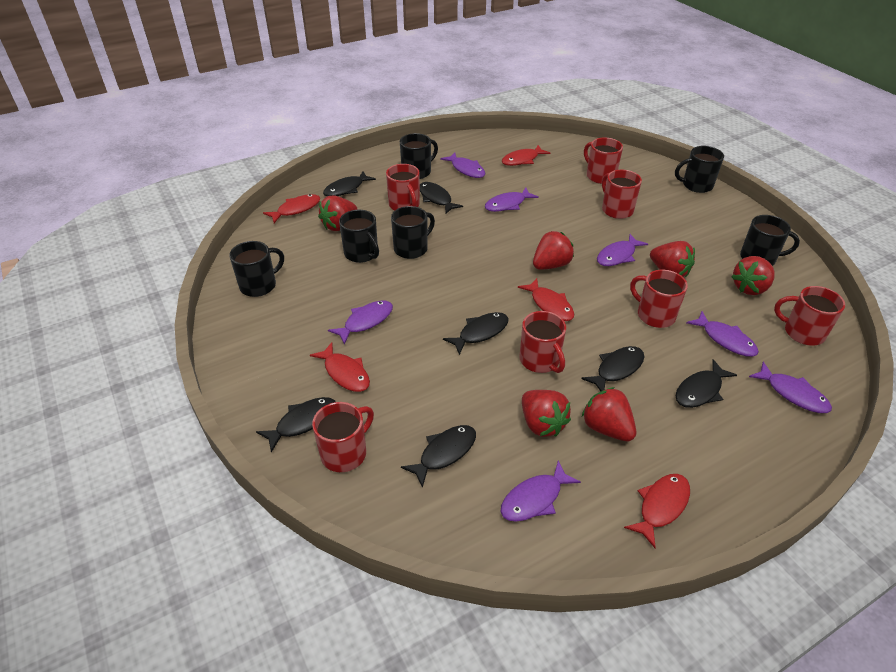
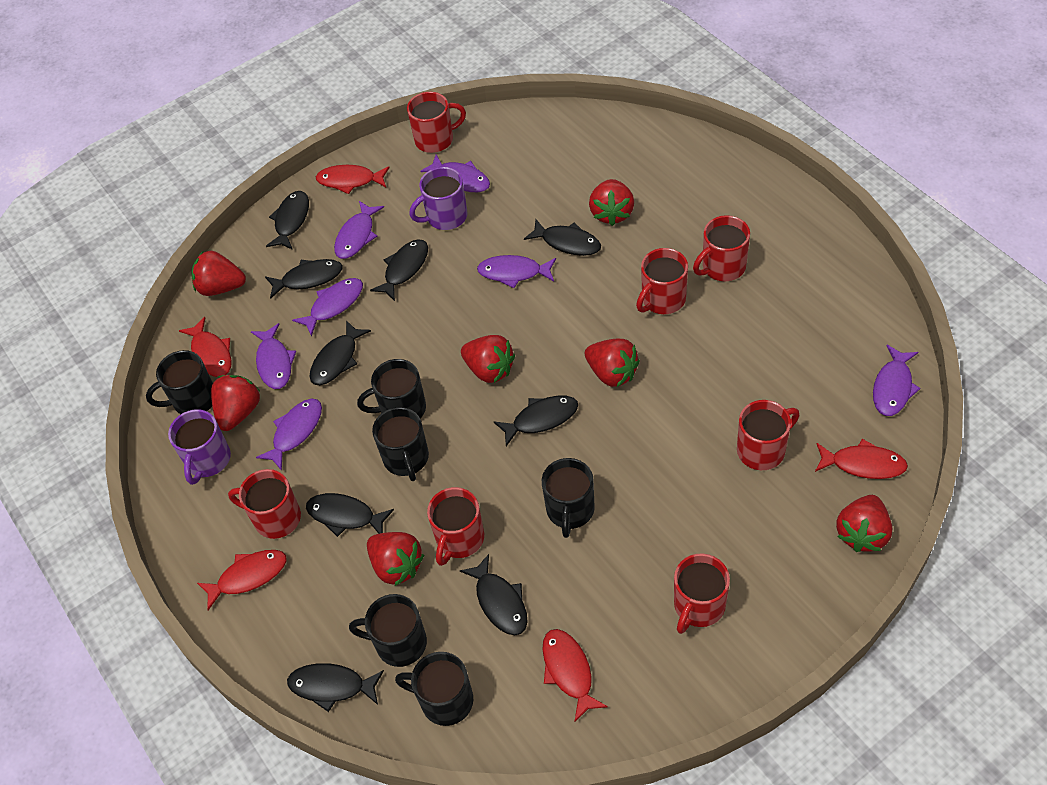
black fish: [256,397,335,452] [323,171,376,196] [401,425,476,488] [420,182,463,213] [443,312,509,355] [581,346,645,391] [675,359,737,408] = 7 -> [265,259,343,299] [266,191,309,250] [287,663,384,712] [306,493,394,537] [309,320,371,385] [370,239,428,301] [460,554,527,635] [494,396,578,446] [524,219,601,256] = 9
purple mug: none = 0 -> [168,409,231,485] [409,167,468,230] = 2
red strawberry: [318,195,357,231] [522,390,571,437] [533,231,574,270] [582,387,636,442] [650,241,695,277] [731,256,775,295] = 6 -> [191,251,246,296] [211,375,260,431] [367,532,424,586] [461,335,515,383] [585,339,640,387] [589,179,634,226] [836,495,892,552] = 7

